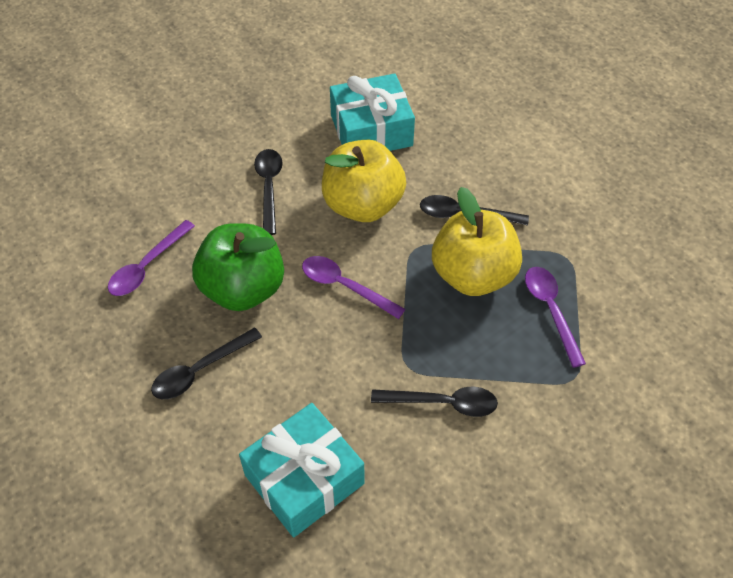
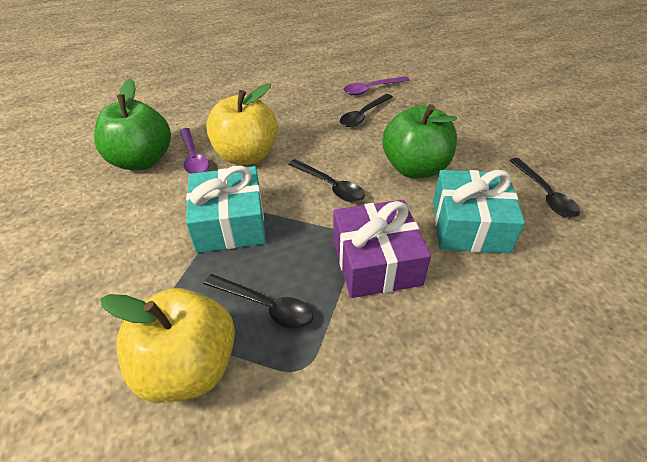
green apple: [192,223,284,311] = 1 -> [94,79,171,170] [382,104,457,178] = 2
purple gift: none = 0 -> [333,200,431,298] = 1
purple spoon: [108,220,195,296] [302,256,405,319] [525,267,586,368] = 3 -> [180,128,209,174] [344,76,410,95] = 2

